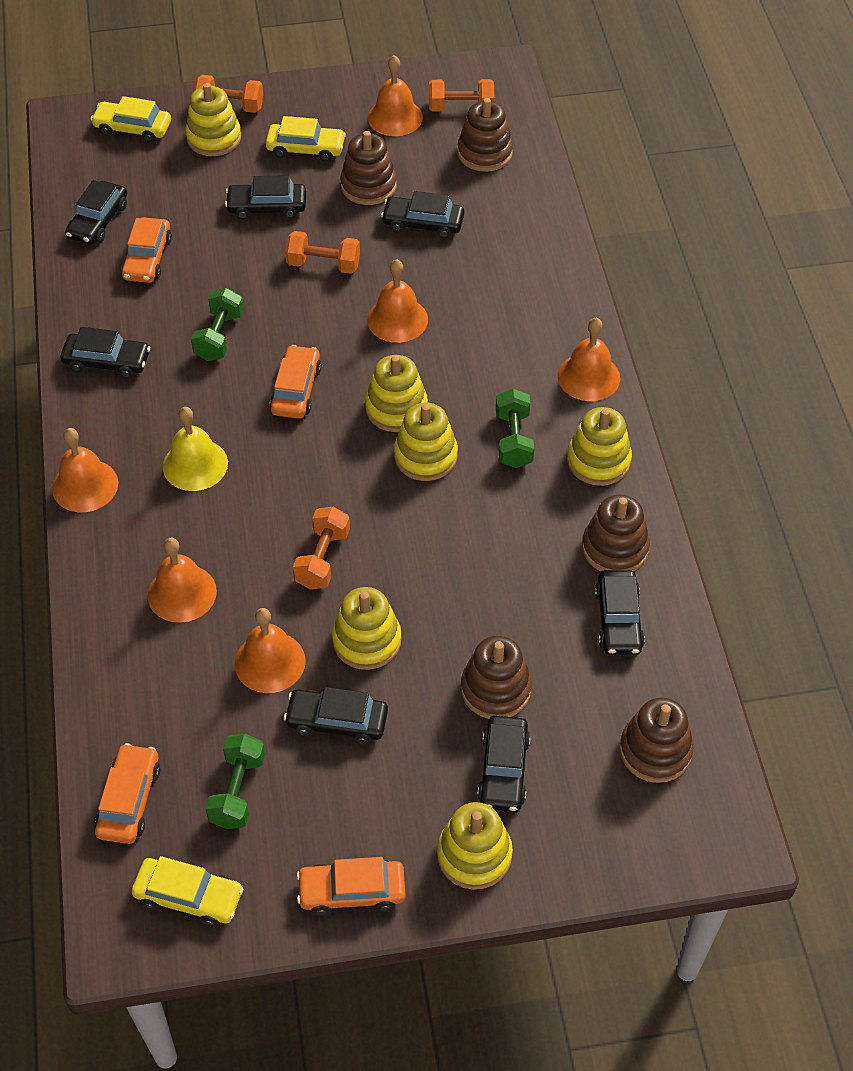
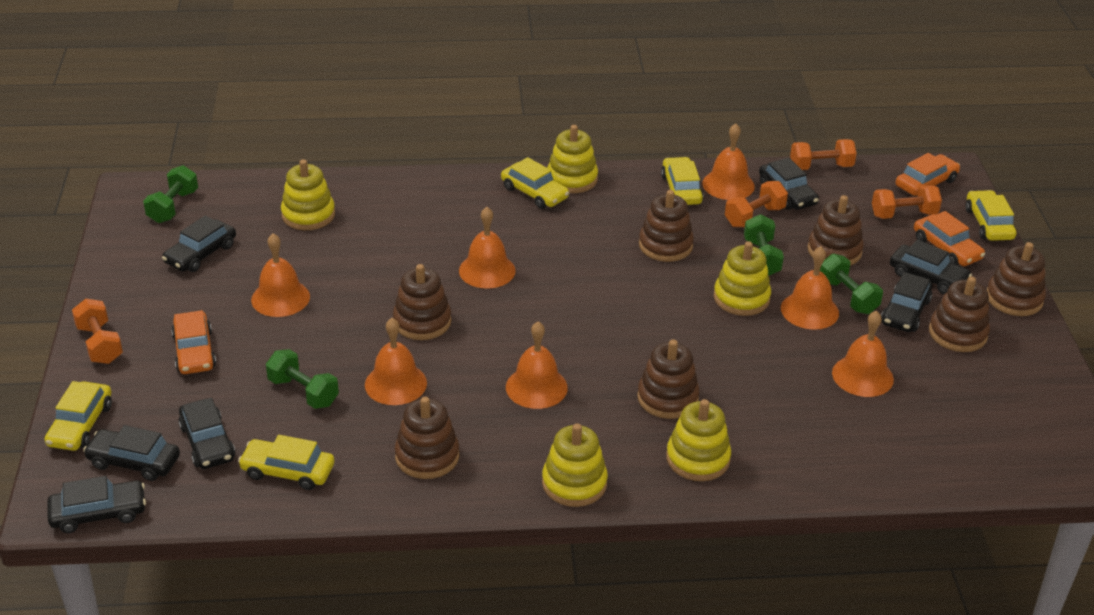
brown stacking toy: [340,131,397,205] [457,98,513,172] [461,636,532,719] [582,495,650,572] [620,698,694,783] = 5 -> [393,264,451,340] [395,397,459,479] [637,340,700,419] [639,190,694,262] [808,195,864,265] [929,276,990,352] [987,242,1046,316] = 7
green dumbbell: [191,288,244,361] [206,734,265,829] [496,388,534,468] = 3 -> [143,165,198,223] [266,349,339,409] [744,214,784,275] [820,254,883,314] = 4
orange bell: [52,428,118,512] [148,538,217,623] [235,608,305,693] [367,259,428,343] [368,55,423,136] [558,317,620,401] = 6 -> [251,233,310,317] [365,318,427,405] [459,207,516,289] [506,321,568,409] [702,123,755,200] [781,246,839,330] [832,311,894,397] = 7
orange car: [95,743,160,844] [121,217,172,283] [270,345,322,419] [296,857,406,915] = 4 -> [171,310,216,374] [896,153,960,196] [914,211,985,266] = 3
yellow bell: [163,407,228,491] = 1 -> none = 0
yellow car: [91,96,171,143] [131,856,243,927] [266,116,346,162] = 3 -> [44,381,112,451] [238,435,334,490] [501,157,569,209] [661,157,704,205] [966,190,1017,241] = 5
yellow stacking toy: [185,83,241,156] [332,587,401,670] [365,355,428,432] [394,403,458,481] [437,802,513,890] [567,407,632,486] = 6 -> [281,159,335,230] [542,423,608,507] [547,125,598,193] [666,399,731,481] [714,241,771,316] = 5

